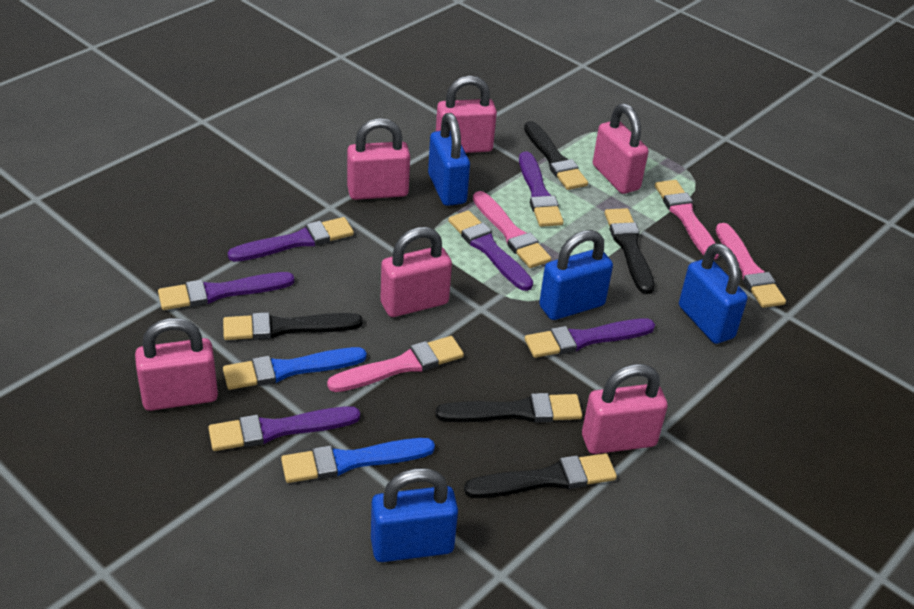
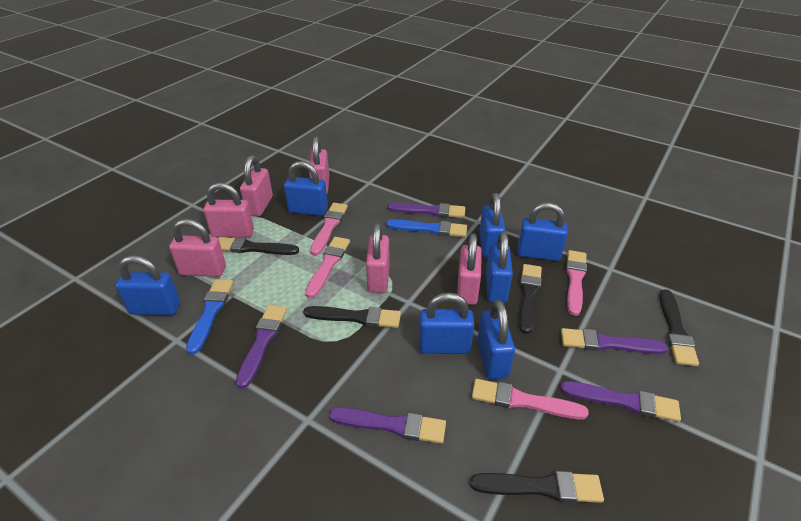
blue padlock: [371,468,458,562] [428,113,470,206] [539,230,613,320] [679,243,747,344] = 4 -> [116,255,180,315] [284,161,328,216] [419,293,474,354] [477,300,515,379] [479,193,506,258] [486,232,513,303] [517,203,568,261] = 7
purple brush: [158,272,294,310] [208,406,360,451] [228,217,354,262] [448,210,533,291] [519,152,564,227] [525,318,655,358] = 6 -> [235,305,287,389] [329,407,446,444] [388,203,465,218] [560,381,681,422] [561,328,668,354] = 5

